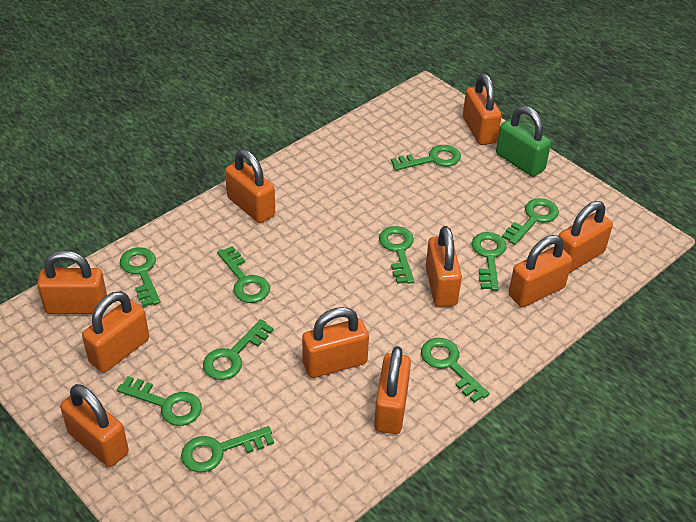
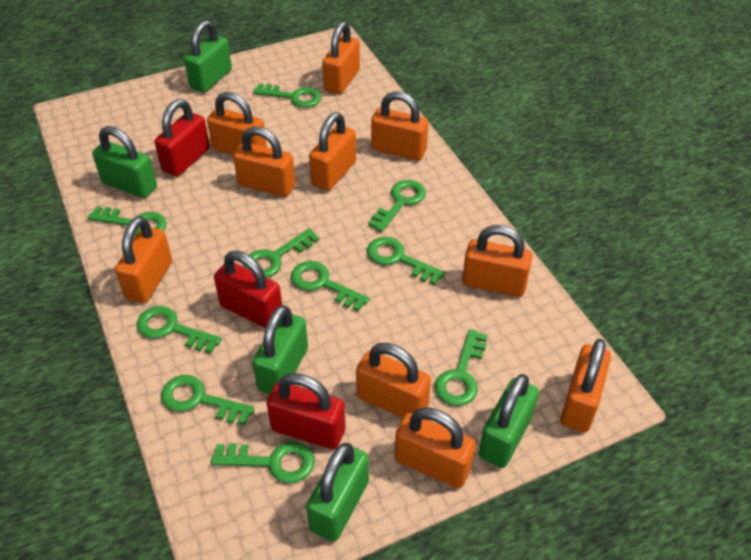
green padlock: [496,106,551,177] = 1 -> [92,126,157,198] [184,20,232,93] [252,305,308,394] [306,443,369,542] [479,374,539,468] = 5
red padlock: none = 0 -> [154,99,210,177] [214,251,282,328] [267,373,345,449] = 3

